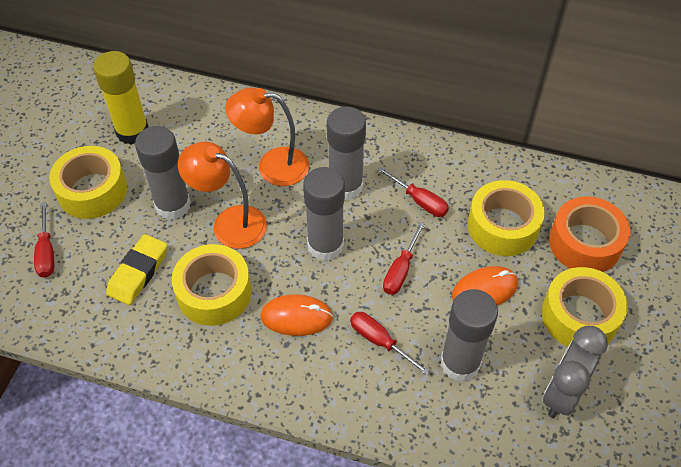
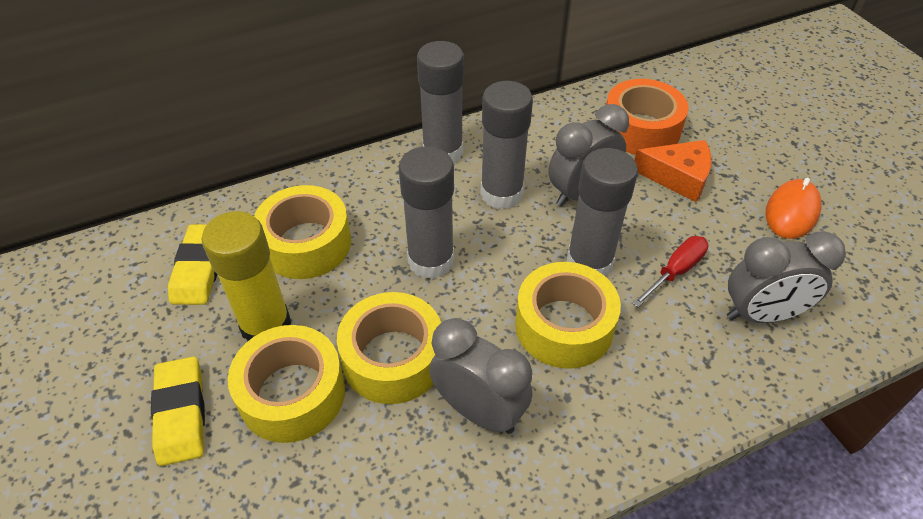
grey clock: [543,326,608,418] = 1 -> [429,318,532,434] [548,104,629,207] [727,231,846,323] = 3
orange cheese: none = 0 -> [634,140,712,202] = 1
orange lamp: [178,141,267,249] [225,88,309,186] = 2 -> none = 0
orange mouse: [260,294,333,336] [452,266,518,306] = 2 -> [766,178,821,239] = 1
red screwdriver: [34,203,54,278] [350,312,430,376] [377,167,449,217] [383,222,425,295] = 4 -> [632,236,708,308] = 1
yellow eraser: [106,234,167,305] = 1 -> [151,356,205,466] [168,224,217,305] = 2

